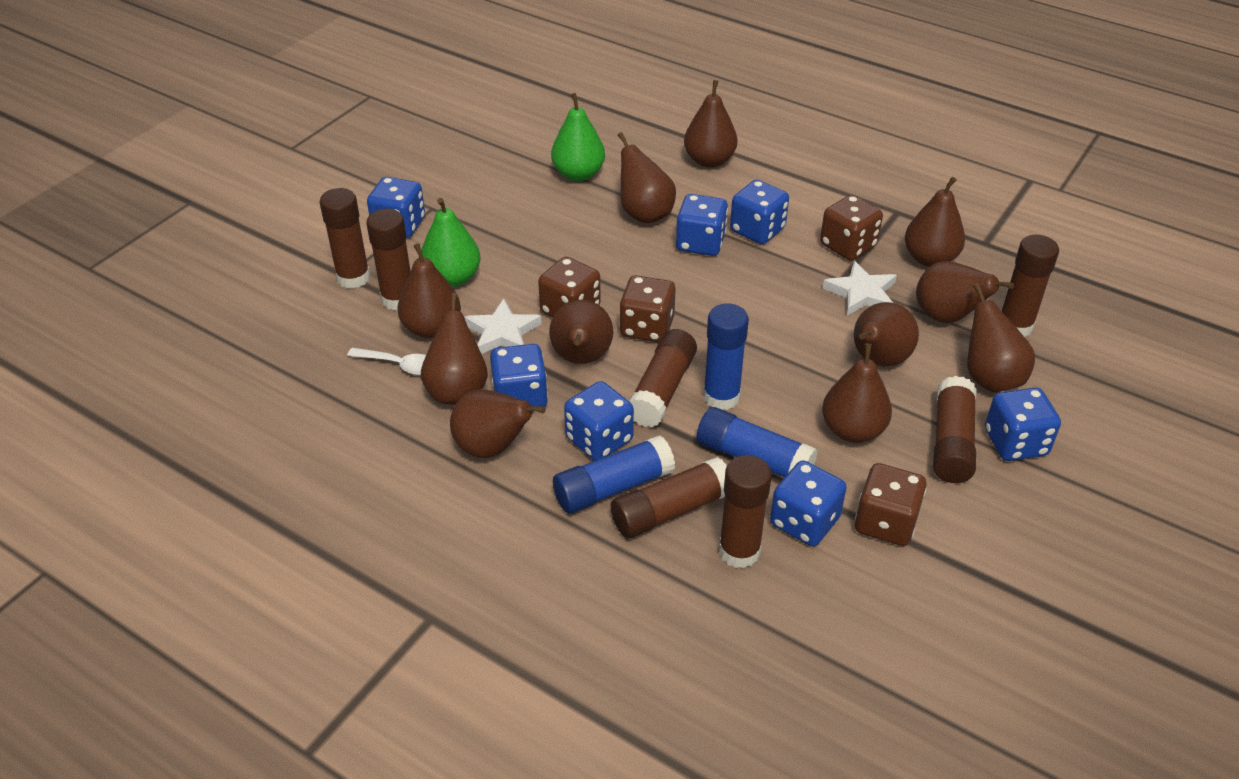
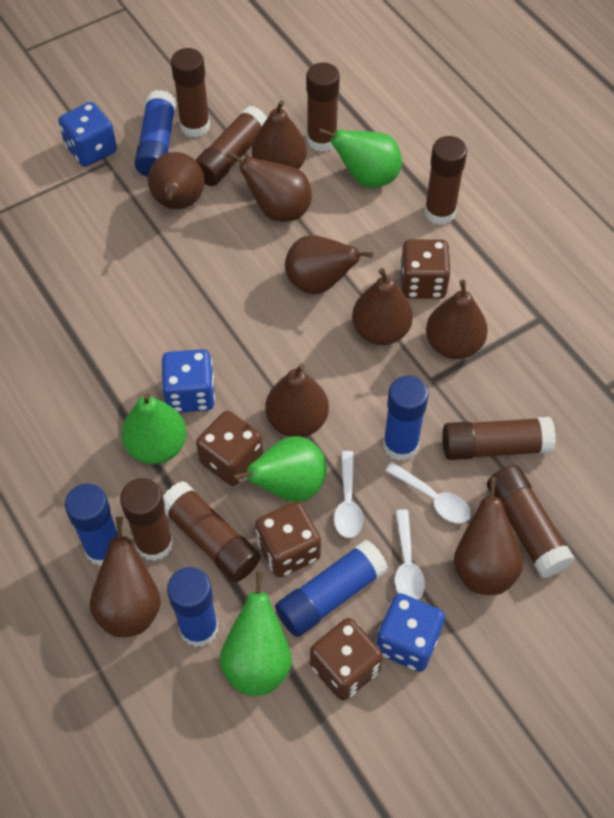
blue dice: [367,177,425,238] [490,344,548,407] [564,381,634,461] [676,194,728,256] [730,180,789,244] [770,460,847,546] [985,387,1061,461] = 7 -> [58,102,117,167] [162,349,215,413] [376,593,445,672] = 3
blue glue stick: [553,435,675,513] [697,407,818,477] [703,304,749,410] = 3 -> [65,484,117,566] [135,90,176,177] [167,567,218,647] [275,540,388,637] [383,376,429,461] = 5
brown glue stick: [320,188,371,289] [366,209,411,310] [611,457,727,538] [629,329,697,427] [719,455,772,568] [933,376,976,483] [1001,235,1059,337] = 7 -> [120,478,174,561] [163,481,261,582] [171,48,210,137] [195,106,267,186] [306,62,340,152] [424,136,467,225] [442,417,556,460] [487,465,575,578] = 8
brown pear: [397,243,461,338] [421,293,488,404] [450,389,546,458] [549,300,613,364] [618,132,676,224] [684,80,737,168] [822,343,892,443] [854,302,919,366] [905,177,965,267] [916,261,1014,323] [967,283,1035,393] = 11 -> [90,517,161,637] [148,152,204,209] [227,151,312,222] [252,100,307,169] [266,364,329,437] [285,235,373,294] [352,268,413,345] [426,280,488,359] [454,477,523,595] = 9
green pear: [421,198,481,287] [551,93,605,181] = 2 -> [121,393,187,464] [220,572,292,696] [233,436,327,502] [318,128,402,188] = 4
white spoon: [347,348,426,375] = 1 -> [334,451,363,538] [385,462,471,523] [395,509,425,600] = 3
white star: [464,298,542,354] [823,261,897,316] = 2 -> none = 0

